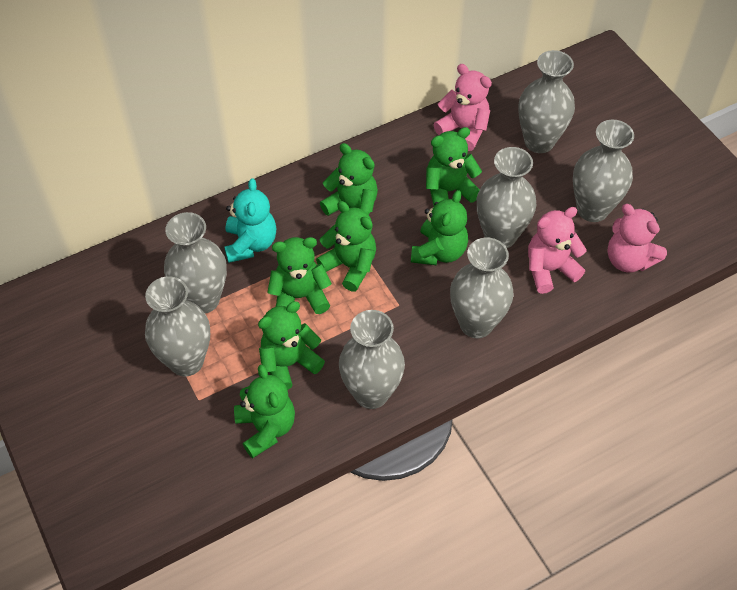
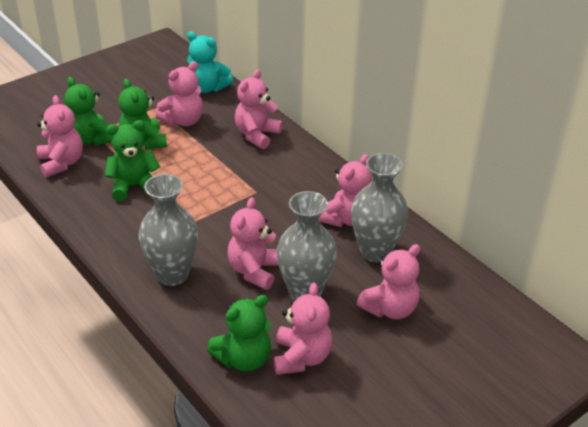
green teddy bear: [234,365,295,459] [258,301,325,390] [267,237,332,314] [316,201,376,292] [320,143,378,216] [411,190,468,265] [426,127,482,206] = 7 -> [65,77,112,146] [105,120,160,201] [118,79,167,149] [207,295,271,372] = 4
grey vase: [145,276,210,376] [164,212,227,313] [339,310,405,409] [450,238,514,338] [477,147,536,248] [518,50,575,153] [573,120,634,222] = 7 -> [139,174,198,286] [277,191,337,301] [351,153,408,262] = 3
pink teddy bear: [434,64,492,151] [528,207,587,294] [607,204,667,273] = 3 -> [37,95,83,177] [156,62,203,126] [228,197,279,290] [235,69,283,149] [274,282,332,375] [318,154,372,227] [357,244,420,319] = 7

